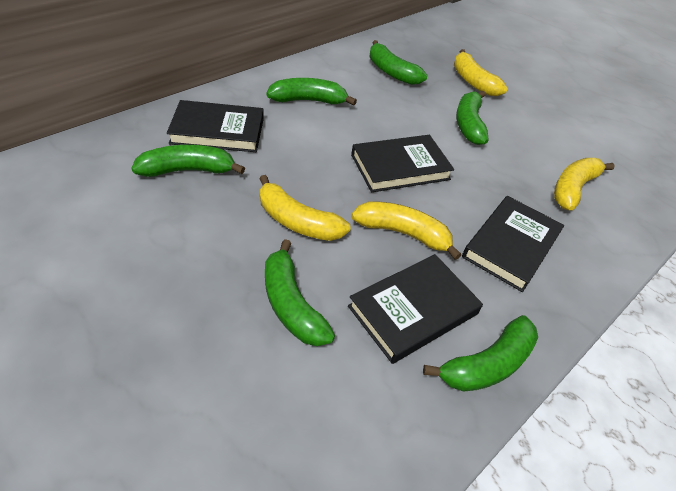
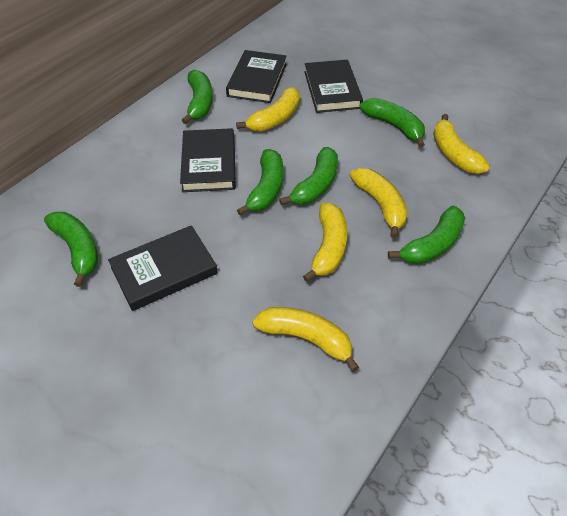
yellow banana: [259,175,351,241] [351,201,461,260] [454,49,508,96] [554,158,615,210] = 4 -> [236,87,300,131] [252,307,359,372] [303,203,347,282] [350,168,408,239] [433,114,490,174] = 5

